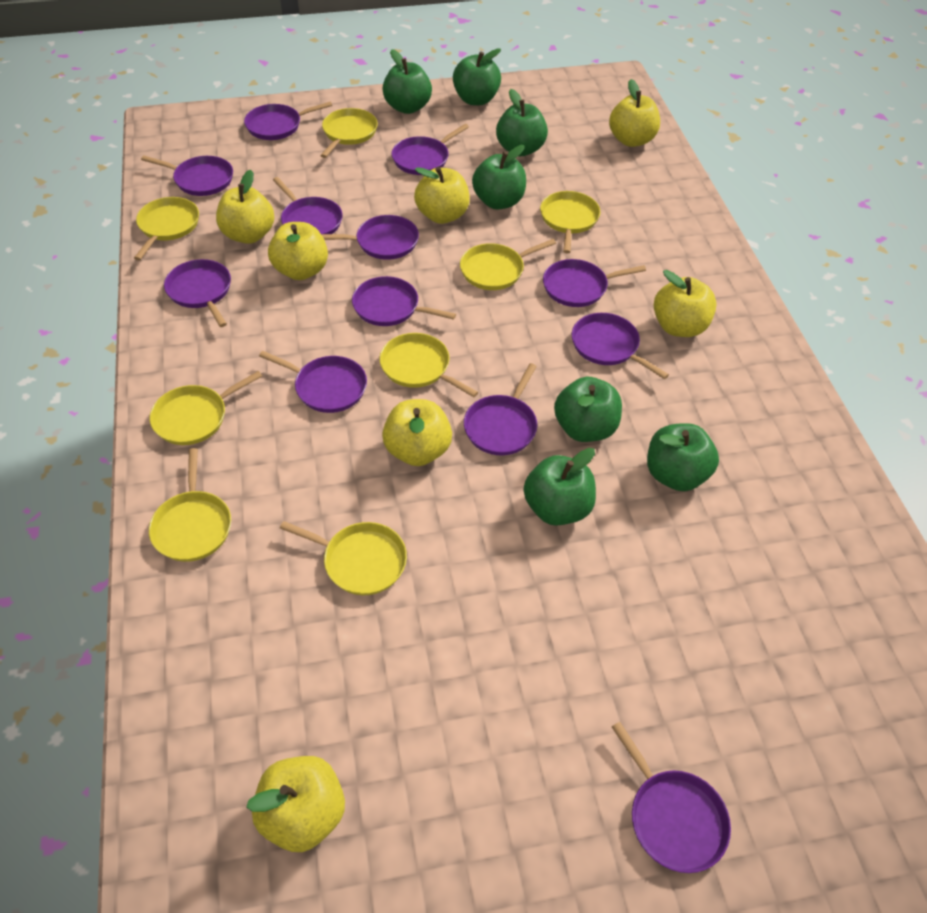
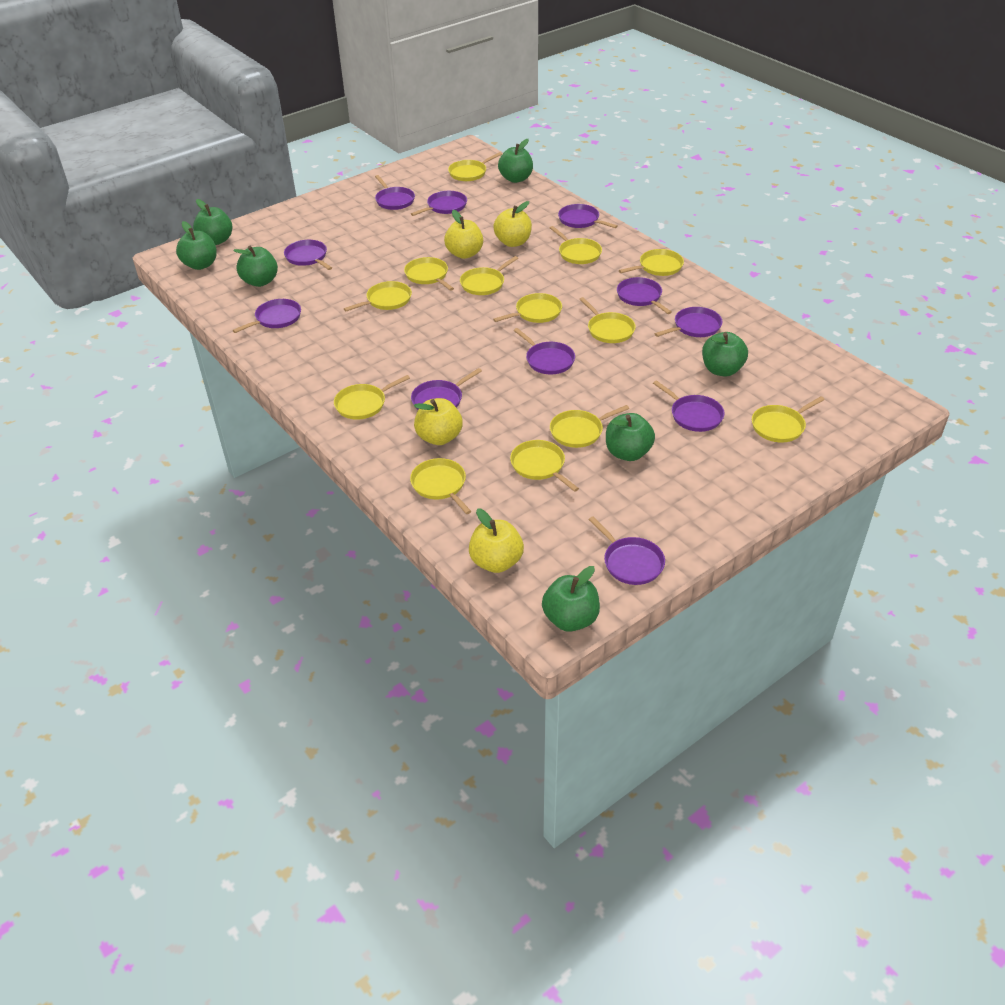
purple pan: [141,155,233,196] [164,259,231,327] [244,102,332,140] [259,351,367,413] [273,177,343,234] [321,215,419,260] [352,276,456,326] [392,124,469,175] [464,363,537,455] [543,259,646,307] [572,313,669,379] [612,722,731,873] = 12 -> [233,299,301,333] [284,240,332,270] [375,175,415,210] [411,191,467,216] [411,368,482,410] [513,328,575,374] [558,204,618,228] [588,516,665,585] [617,277,672,314] [653,380,725,432] [655,307,722,337] = 11
yellow apple: [216,170,274,244] [246,756,345,852] [268,222,328,280] [382,399,452,466] [414,167,470,224] [609,79,660,147] [654,270,717,337] = 7 -> [414,398,463,445] [444,210,483,259] [469,508,524,573] [493,201,532,247] = 4
yellow pan: [134,197,199,260] [149,448,231,562] [150,371,262,445] [280,521,407,595] [320,108,378,158] [379,333,478,397] [460,239,556,290] [540,191,600,253] = 8 -> [334,375,410,420] [344,281,412,312] [404,257,454,291] [410,458,471,514] [448,152,502,181] [460,256,518,295] [493,293,562,323] [510,440,579,492] [550,226,602,264] [550,405,629,448] [579,297,636,343] [619,249,684,276] [752,396,825,442] = 13

